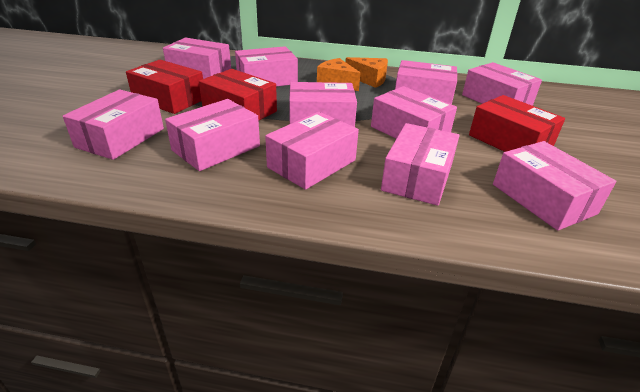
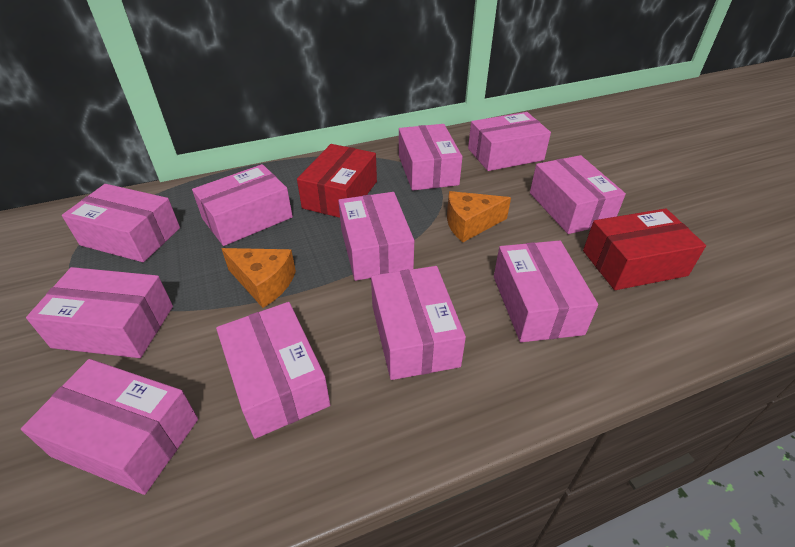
red box: [126,60,203,114] [199,69,277,120] [469,95,565,152] = 3 -> [297,144,377,218] [583,208,706,290] = 2

